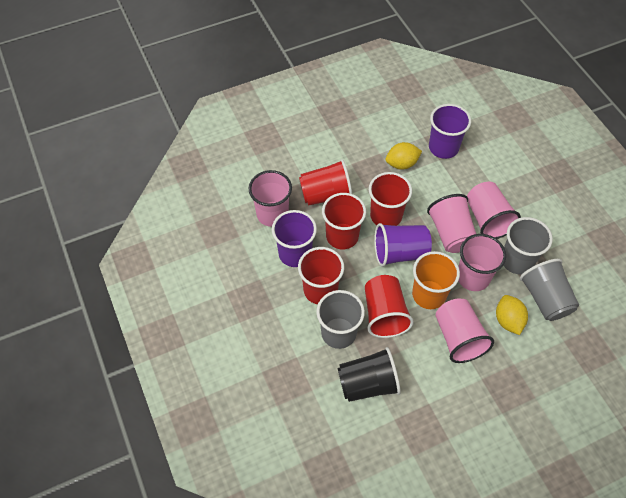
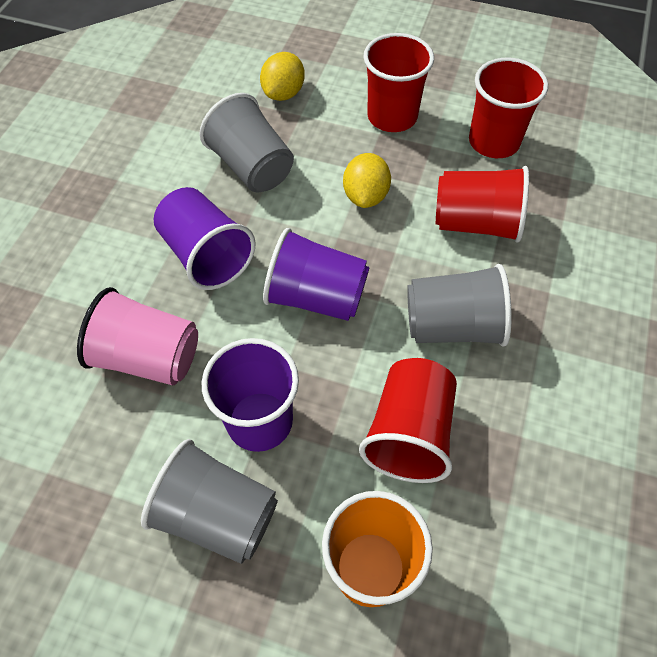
black cup: [338,347,401,402] = 1 -> none = 0
pink cup: [248,170,292,227] [427,194,476,253] [436,298,494,363] [458,234,506,291] [467,182,521,239] = 5 -> [77,287,198,385] = 1
red cup: [298,247,344,304] [299,159,352,206] [322,193,366,249] [365,275,414,338] [369,172,412,226] = 5 -> [359,358,457,483] [363,33,434,132] [436,166,529,242] [469,58,548,158] = 4

